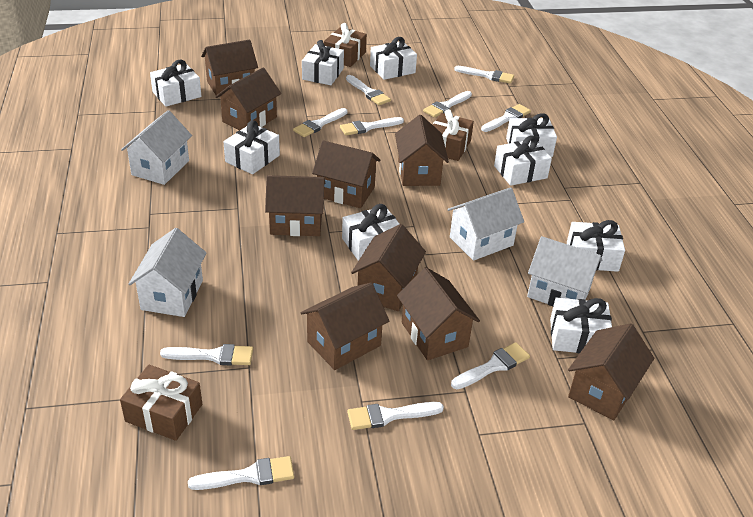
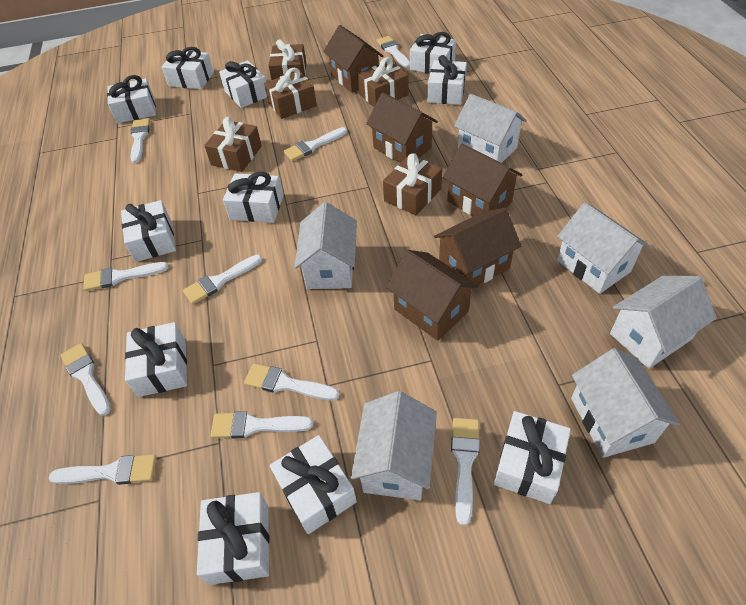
brown gift: [120,365,202,441] [324,23,367,67] [433,109,474,161] = 3 -> [204,117,262,172] [264,68,317,119] [268,39,307,80] [357,57,409,107] [383,153,442,215] = 5
brown house: [201,40,258,95] [215,68,281,130] [265,175,325,236] [301,283,389,370] [312,140,381,208] [351,224,426,311] [395,115,449,186] [397,267,480,360] [568,323,654,421] = 9 -> [323,25,383,93] [366,93,438,163] [386,250,478,341] [434,208,521,285] [443,143,522,216] = 5
white gift: [150,60,201,107] [224,120,280,174] [302,40,344,85] [342,204,399,261] [370,37,417,80] [494,136,552,186] [506,113,557,157] [550,298,612,353] [567,220,625,272] = 9 -> [107,75,156,123] [121,200,176,262] [125,322,187,397] [161,47,214,89] [197,492,269,585] [219,60,267,108] [223,172,283,223] [270,435,357,534] [410,32,456,74] [427,55,467,105] [494,411,571,504] = 11
white house: [121,110,192,185] [129,228,206,317] [447,187,524,261] [527,236,602,306] = 4 -> [294,202,357,289] [351,391,437,500] [454,94,527,163] [557,202,650,294] [571,348,680,458] [610,276,717,369] = 6

